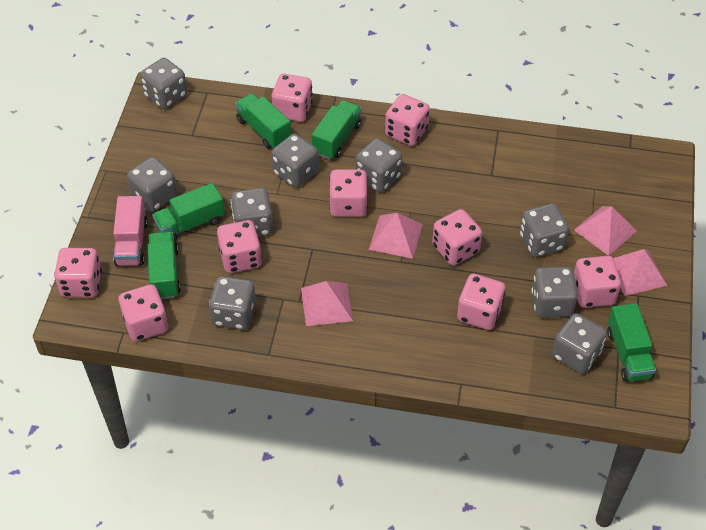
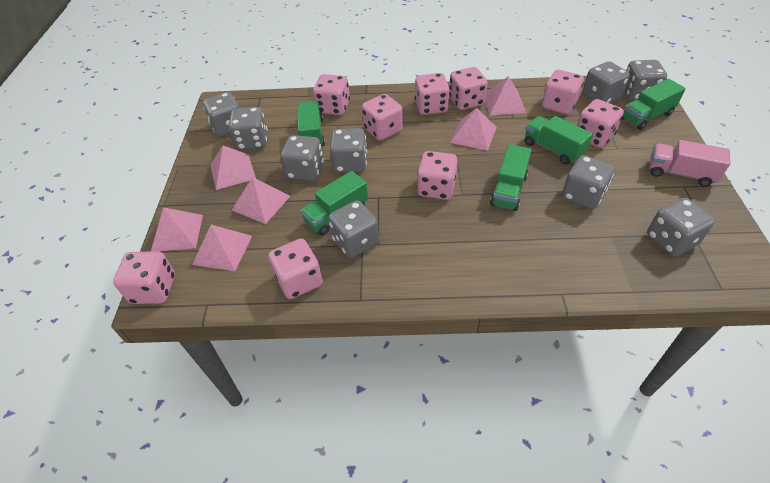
pink pyramid: [301,281,353,326] [369,213,423,259] [574,206,637,256] [613,249,667,296] = 4 -> [151,207,203,251] [192,225,252,271] [210,146,256,190] [232,177,290,224] [450,108,497,151] [485,76,526,115] = 6

